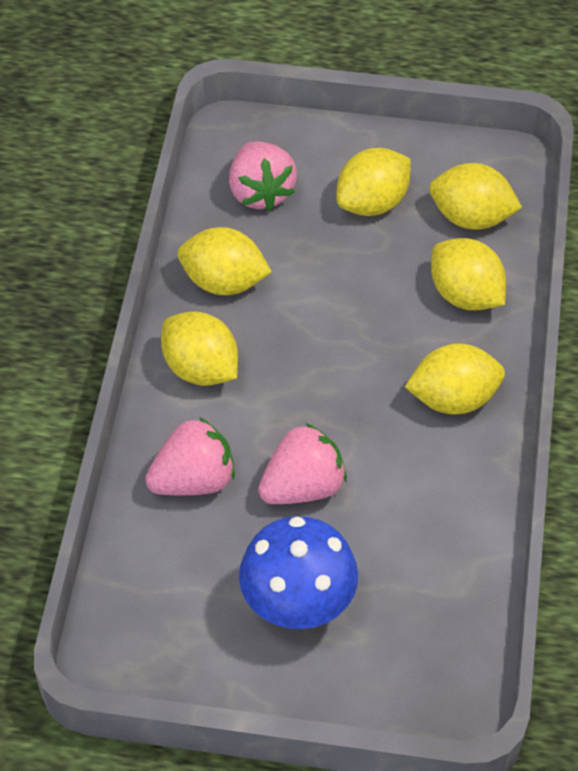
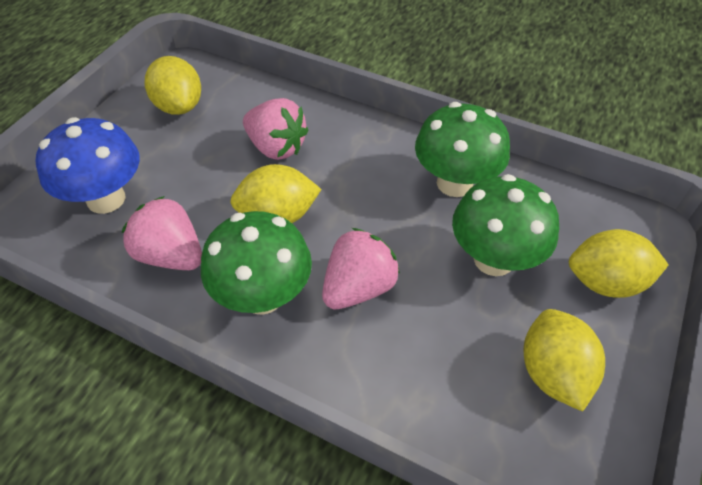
green mushroom: none = 0 -> [201,211,312,315] [415,102,510,197] [452,174,559,276] = 3
yellow lemon: [161,312,238,386] [177,227,272,295] [336,148,411,216] [405,343,505,414] [429,163,522,230] [431,238,506,310] = 6 -> [145,56,201,115] [230,164,322,223] [524,309,605,412] [569,229,668,298] = 4

